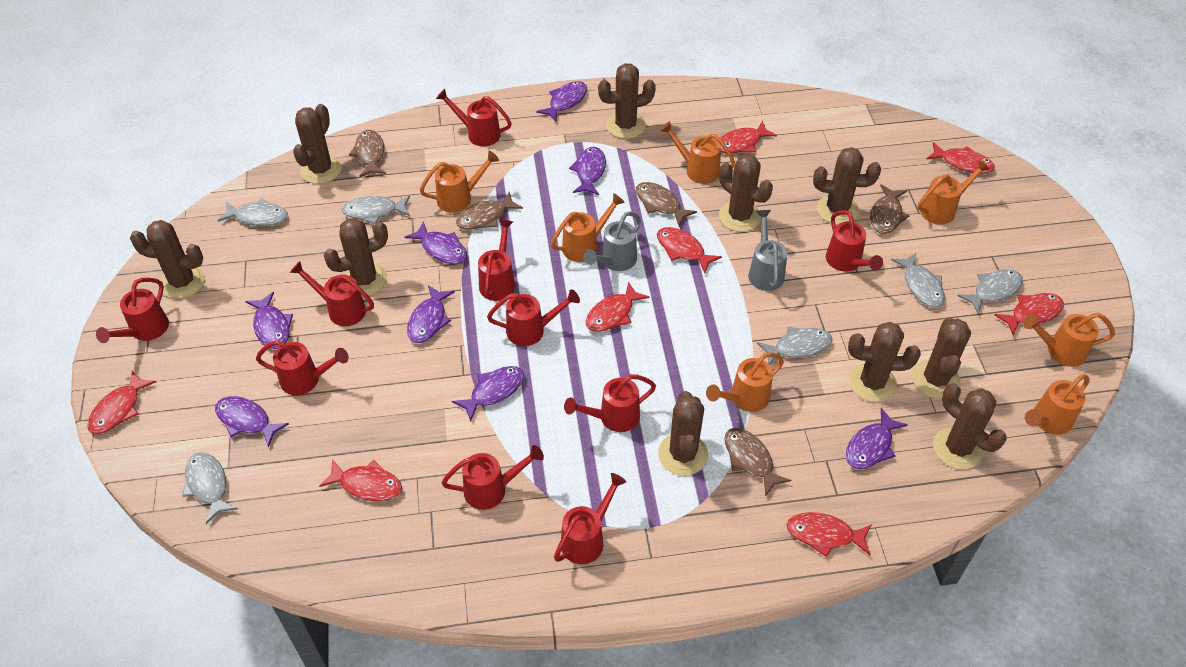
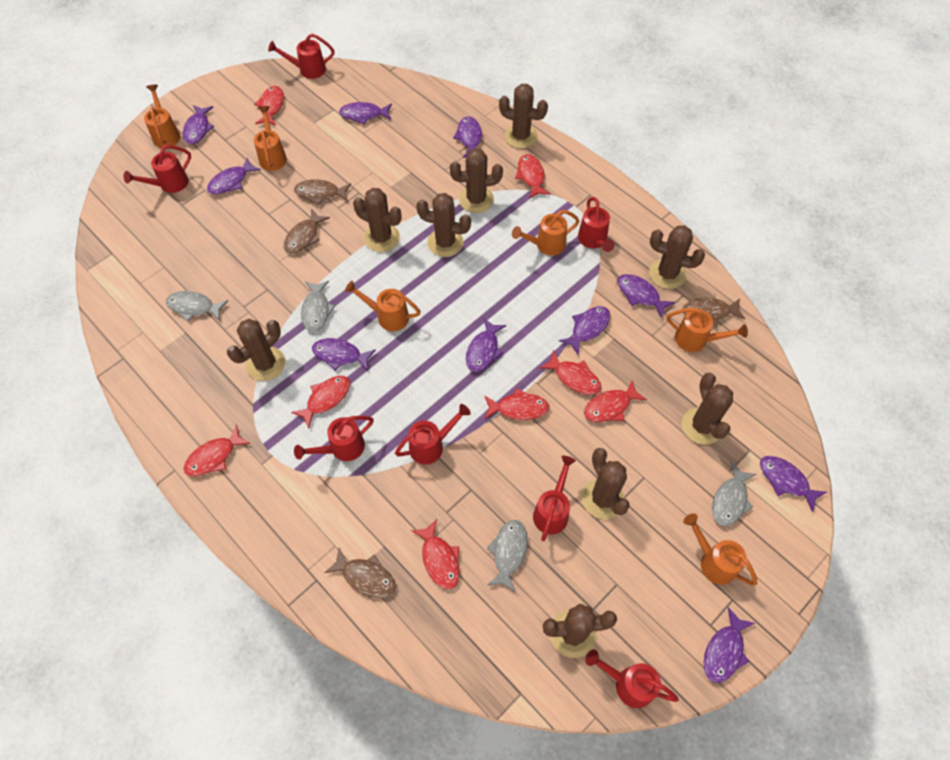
brown cactus: [130,220,205,299] [293,104,342,184] [324,218,388,297] [598,63,656,139] [658,391,708,476] [719,154,773,232] [813,147,881,225] [848,322,921,402] [912,318,971,399] [933,383,1006,470] = 10 -> [227,319,285,381] [353,188,402,252] [416,193,471,257] [450,148,503,213] [499,84,548,148] [543,604,617,658] [581,448,630,519] [649,225,705,289] [682,373,733,445] = 9
brown fish: [349,130,386,177] [456,191,523,230] [636,182,697,226] [724,428,791,497] [870,184,909,234] = 5 -> [283,209,330,254] [294,179,351,205] [324,548,396,598] [683,298,745,327] = 4
grey fish: [182,452,238,524] [218,198,288,226] [342,196,410,224] [757,327,832,365] [891,253,945,307] [958,269,1023,314] = 6 -> [166,291,228,321] [301,281,335,332] [486,520,528,592] [712,462,757,526] = 4
grey watering can: [583,211,641,271] [748,210,787,291] = 2 -> none = 0
orange watering can: [419,151,499,213] [551,193,625,262] [660,121,735,184] [706,352,784,412] [917,160,990,225] [1023,313,1115,367] [1025,374,1090,435] = 7 -> [144,85,180,148] [254,106,287,171] [345,281,421,331] [512,210,579,256] [666,308,748,352] [683,513,757,586] = 6
purple fish: [215,396,289,448] [245,292,293,349] [404,221,467,264] [407,285,455,343] [452,366,524,422] [536,81,587,122] [569,147,606,195] [846,408,908,469] = 8 -> [183,105,214,144] [207,158,261,194] [312,338,376,371] [339,102,392,125] [453,116,482,158] [466,318,506,372] [559,306,610,355] [617,274,675,317] [704,607,755,683] [760,456,827,512] = 10
red watering can: [96,278,169,343] [256,340,349,395] [290,261,374,326] [436,89,512,146] [441,445,544,510] [478,219,515,301] [487,289,580,346] [554,473,626,564] [564,374,656,432] [826,210,883,272] = 10 -> [124,145,191,193] [268,34,334,79] [294,416,374,461] [395,404,471,464] [533,456,576,541] [578,197,614,252] [585,650,679,708] = 7

